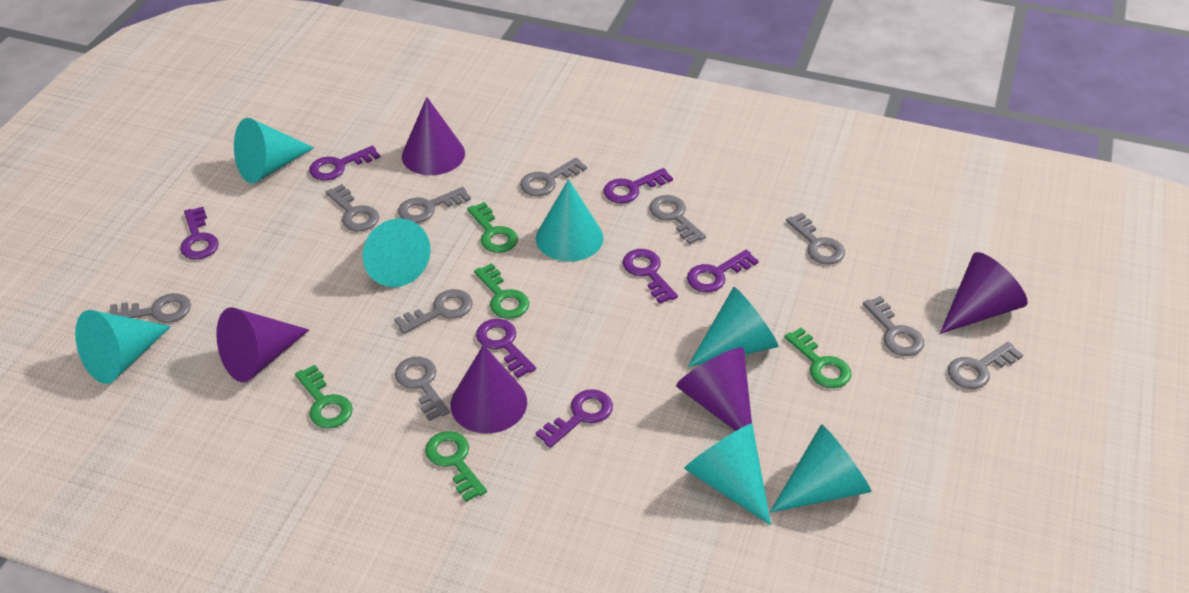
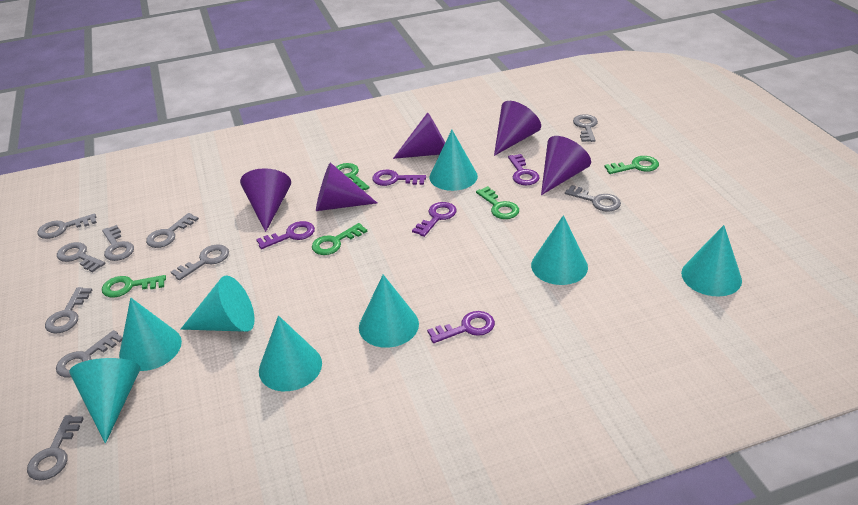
purple key: [180,207,219,259] [309,146,380,181] [476,319,536,378] [536,389,613,448] [604,168,673,203] [623,249,678,304] [687,250,759,292] = 7 -> [256,221,315,249] [372,170,426,186] [412,202,457,237] [427,311,495,343] [508,154,539,185] = 5
turquoise cone: [75,310,171,384] [234,118,314,183] [363,218,430,287] [536,179,604,262] [684,423,771,525] [688,287,779,367] [770,424,872,513] = 7 -> [69,358,141,444] [119,298,182,371] [181,275,255,332] [259,315,322,391] [359,275,419,348] [430,130,478,191] [531,215,588,285] [681,225,742,297] = 8

